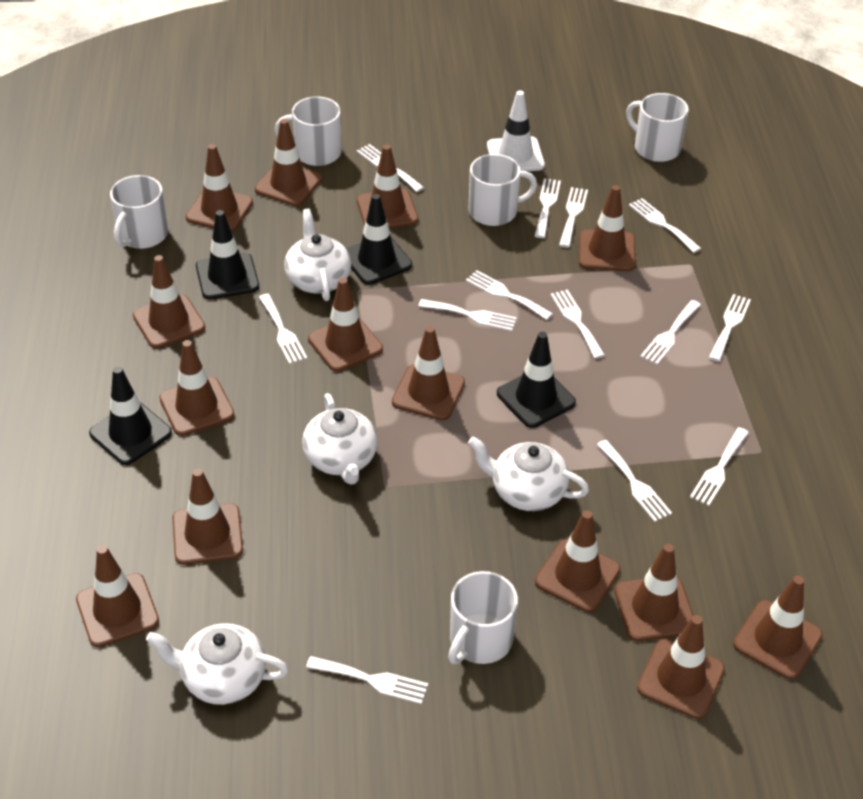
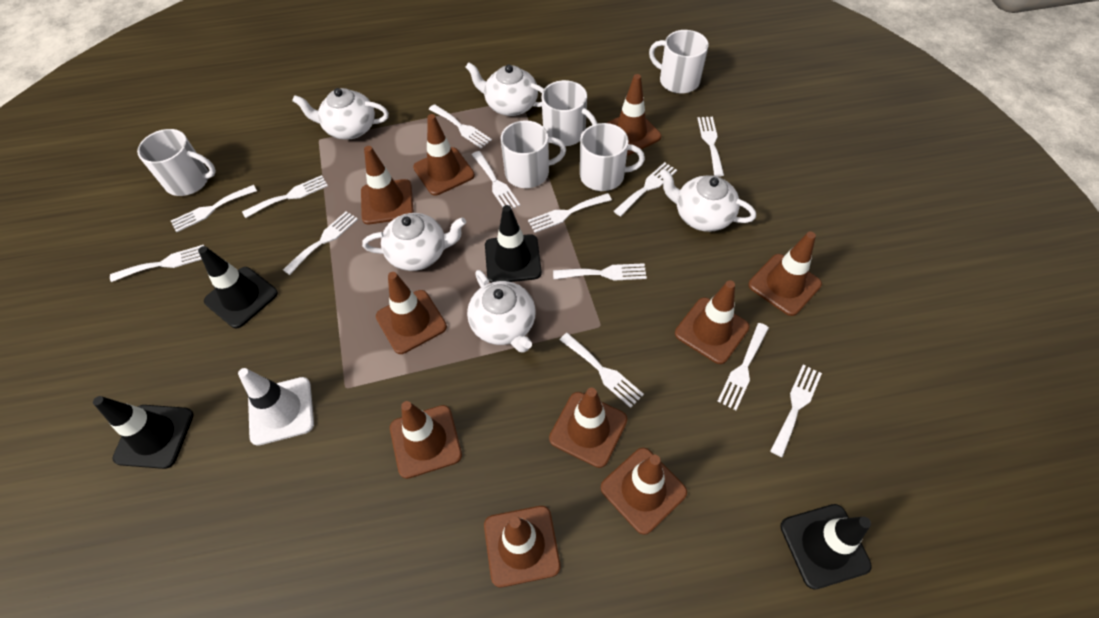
brown traffic cone: [76,545,159,647] [133,255,205,349] [159,340,235,436] [172,468,243,565] [186,144,253,232] [255,119,322,206] [308,278,383,372] [357,145,418,229] [392,326,465,420] [535,510,621,612] [579,185,635,271] [615,544,693,641] [637,615,725,719] [733,576,823,679] = 14 -> [361,146,414,224] [376,272,447,354] [390,401,462,479] [413,114,475,196] [484,506,560,587] [549,388,627,468] [600,448,687,535] [607,74,661,156] [675,280,750,364] [748,231,822,316] = 10
white teapot: [146,623,289,705] [284,209,351,301] [302,393,378,485] [468,436,589,511] = 4 -> [292,88,389,140] [362,213,466,271] [465,63,544,116] [467,270,536,353] [659,169,756,232] = 5

